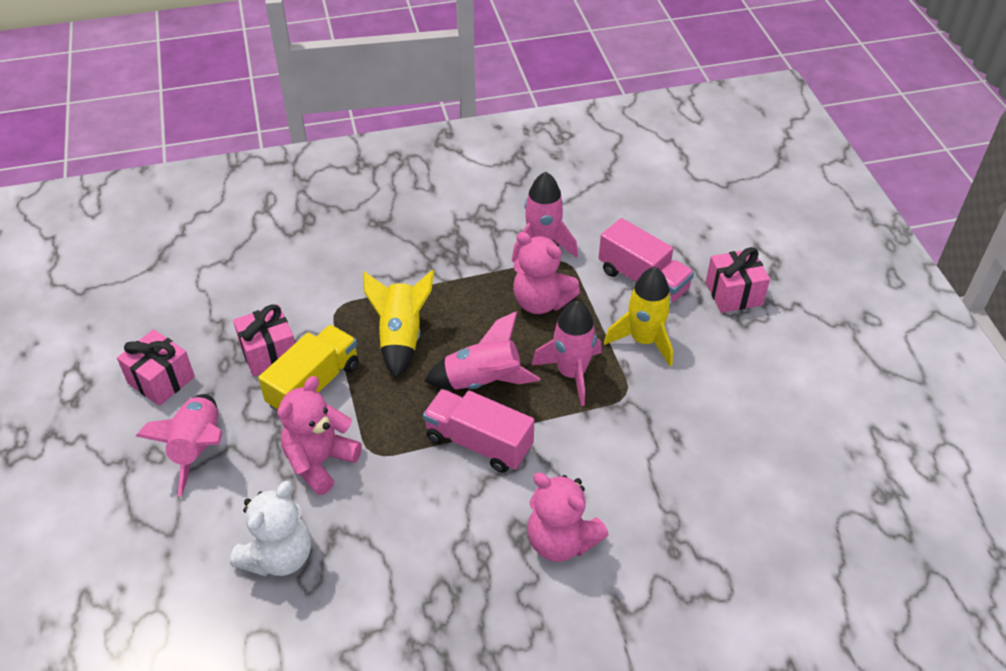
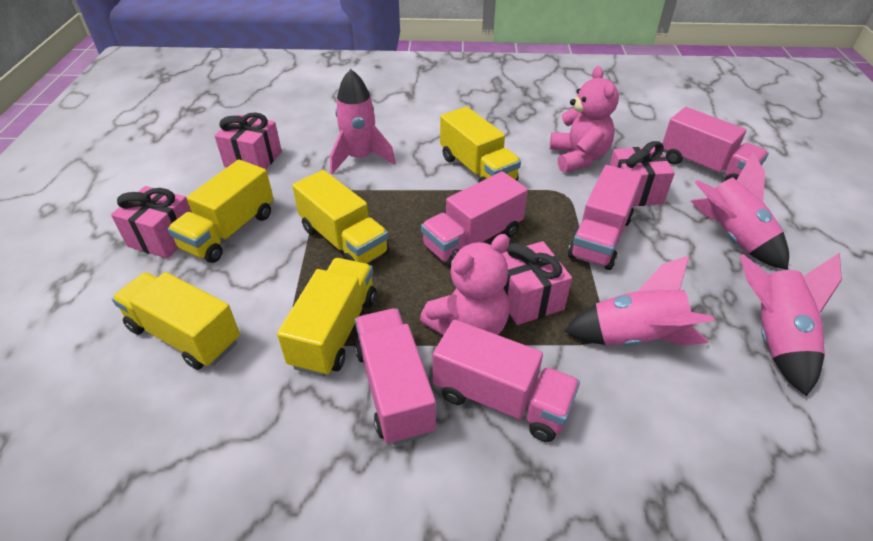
pink gift: [117,329,195,406] [233,305,295,377] [706,247,770,313] = 3 -> [111,186,192,259] [215,112,282,169] [502,241,572,325] [610,141,675,206] = 4
pink teddy bear: [277,376,362,495] [513,232,580,314] [527,473,608,562] = 3 -> [420,234,510,335] [550,66,619,172] = 2
pink truck: [423,389,535,473] [599,218,694,303] = 2 -> [354,308,436,445] [421,171,528,268] [433,319,580,442] [568,165,642,270] [662,107,769,181] = 5
white teddy bear: [230,481,311,576] = 1 -> none = 0
yellow rocket: [363,270,434,379] [604,267,673,366] = 2 -> none = 0
yellow truck: [258,325,359,412] = 1 -> [112,272,240,370] [168,160,274,263] [277,258,376,377] [292,170,389,264] [440,106,521,183] = 5

